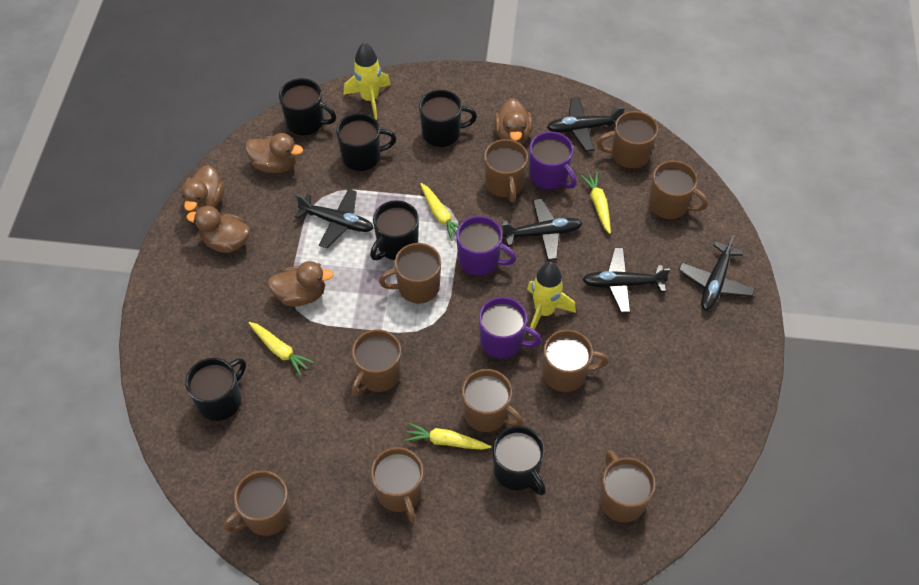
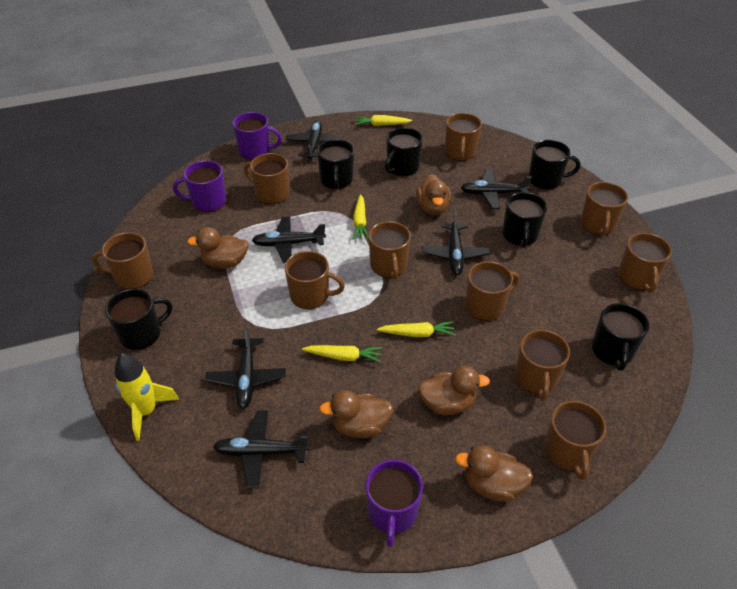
black plane: [295,189,374,248] [502,199,582,261] [547,97,625,152] [582,248,670,313] [679,235,755,310] = 5 -> [205,326,286,409] [213,410,309,488] [252,216,326,263] [285,120,343,159] [422,212,490,275] [461,169,532,209] = 6
yellow rocket: [344,42,391,120] [527,262,576,336] = 2 -> [115,353,179,441] = 1

